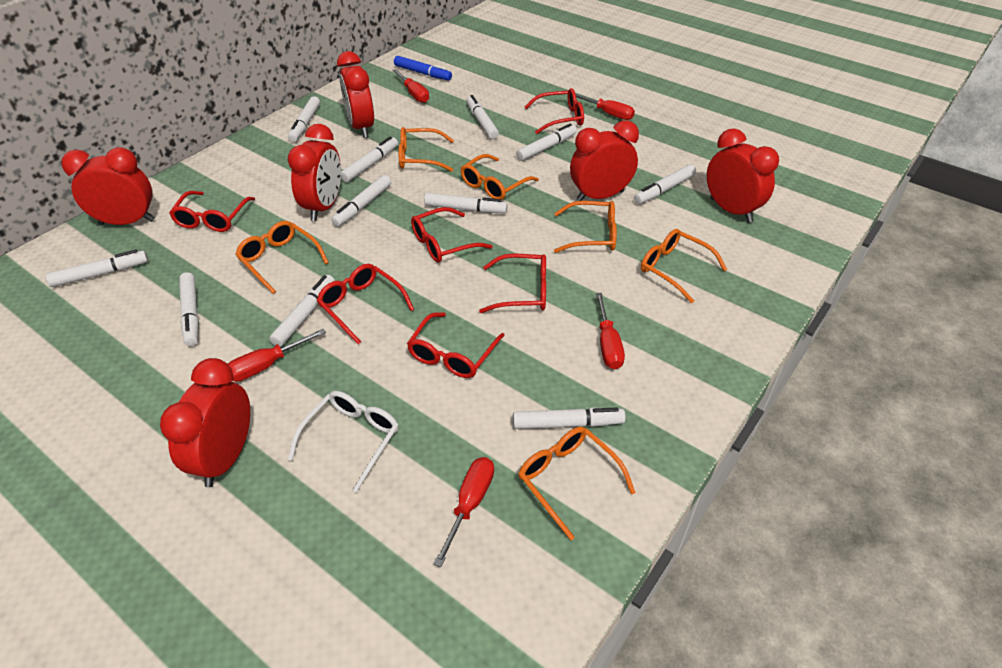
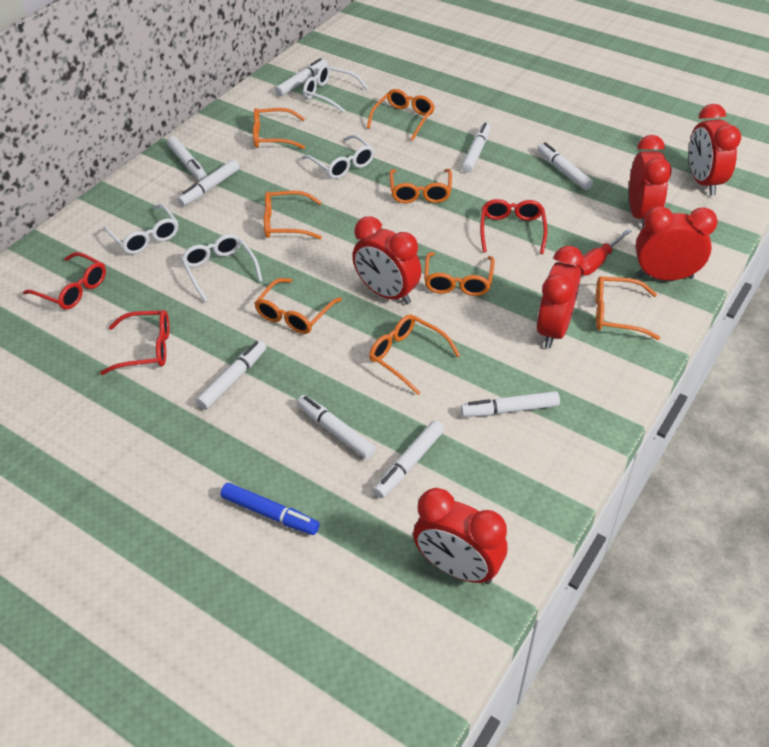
orange glasses: [235,221,329,294] [398,127,454,172] [461,154,539,200] [518,427,636,540] [554,201,617,253] [641,229,727,303] = 6 -> [253,108,305,149] [255,278,342,334] [264,191,322,239] [367,89,435,141] [369,314,461,395] [389,169,452,203] [424,252,495,296] [596,276,660,340] = 8
red glasses: [169,191,255,232] [316,264,414,345] [407,312,505,378] [411,207,492,263] [479,254,546,313] [525,88,584,134] = 6 -> [23,252,106,309] [100,310,169,375] [480,199,547,254] = 3
red screwdriver: [228,329,326,382] [393,69,429,103] [434,457,494,567] [576,94,635,120] [596,293,625,369] = 5 -> [576,229,632,276] = 1
white glasses: [288,391,399,493] = 1 -> [104,204,178,254] [181,234,262,302] [302,135,375,179] [303,64,368,113] = 4
white marker: [46,249,148,287] [179,272,199,346] [269,275,335,347] [288,96,320,142] [331,175,391,227] [341,136,398,182] [424,193,508,213] [466,95,499,139] [513,407,626,429] [516,123,577,161] [634,164,696,204] = 11 -> [167,136,207,181] [178,160,240,206] [196,340,266,410] [275,58,327,96] [297,395,376,459] [373,420,444,498] [461,391,560,417] [462,123,491,173] [537,142,593,190] = 9

